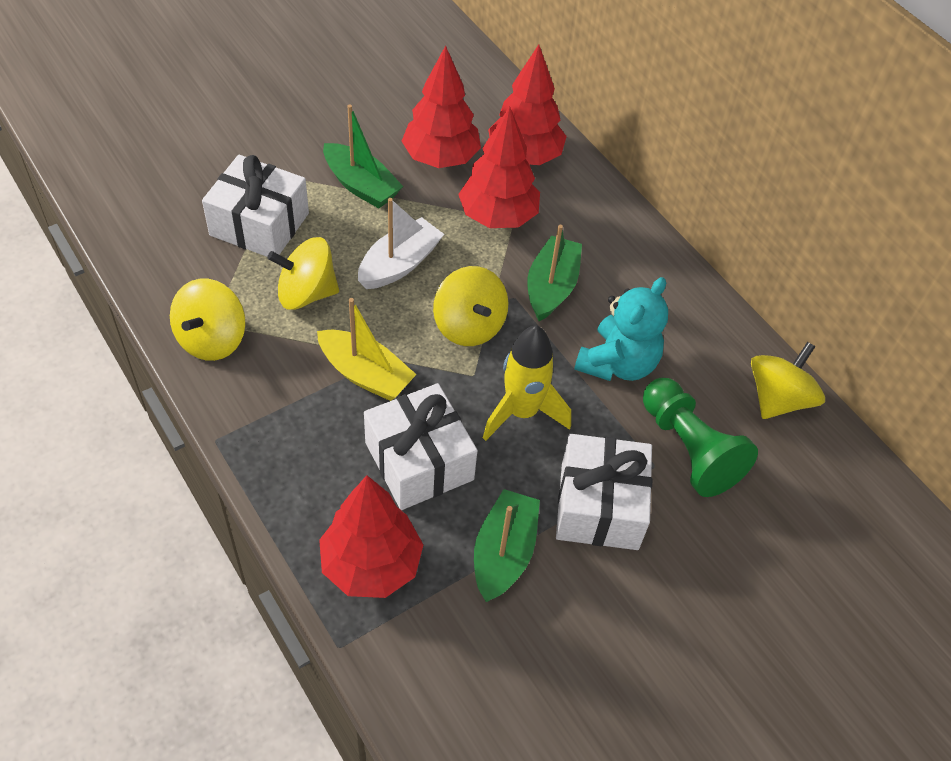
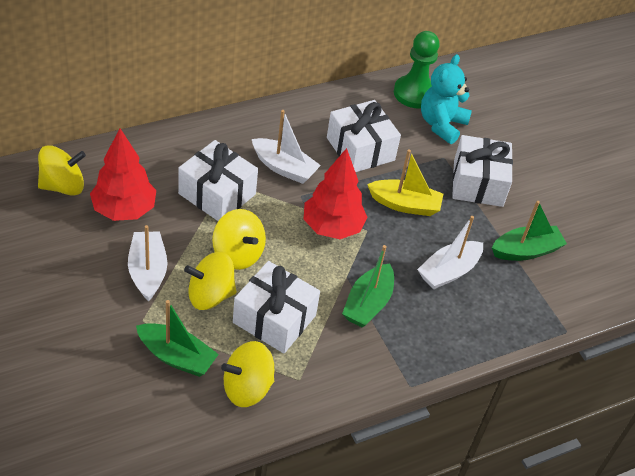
red tree: [319,475,423,598] [401,45,481,168] [458,106,540,228] [488,44,567,165] = 4 -> [90,129,156,221] [304,148,367,239] = 2
white boat: [358,198,444,289] = 1 -> [128,225,167,301] [252,110,321,184] [417,216,483,289] = 3
white gift: [202,155,309,257] [364,383,477,510] [556,434,652,550] = 3 -> [178,140,258,221] [233,261,320,353] [327,100,401,172] [452,135,513,207] = 4
yellow rocket: [483,325,571,441] = 1 -> none = 0

